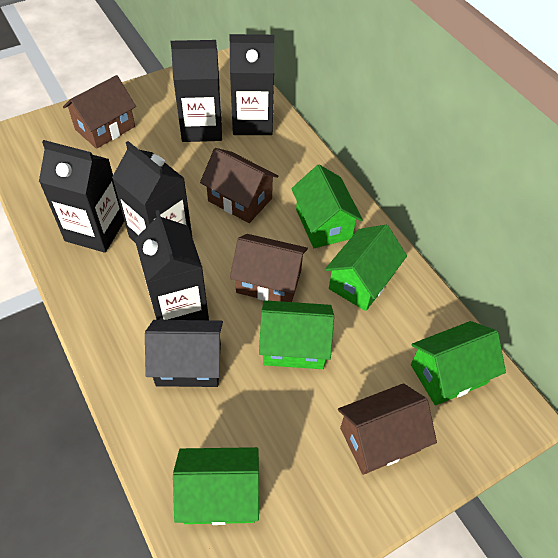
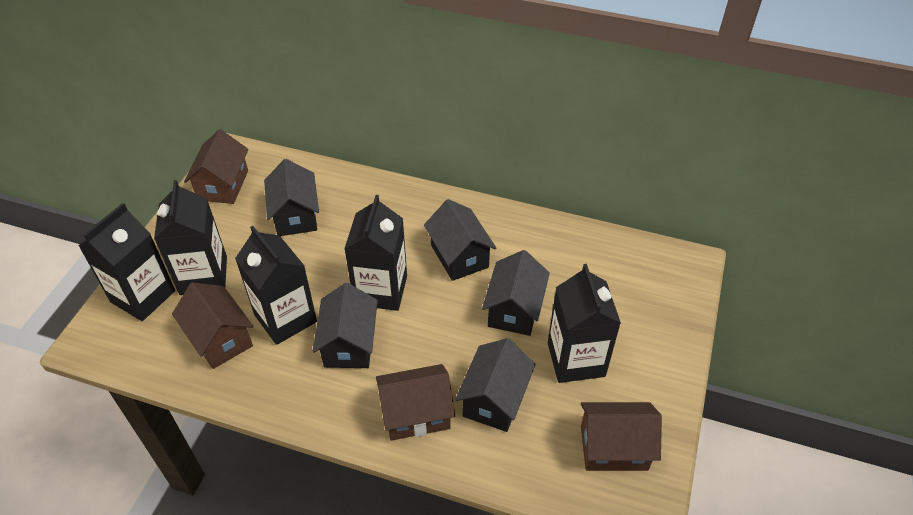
black house: [145,320,223,387] = 1 -> [264,159,319,236] [313,283,378,368] [424,199,496,281] [455,338,536,432] [482,250,550,336] = 5
green house: [173,447,259,525] [259,300,334,369] [291,165,363,248] [325,225,407,311] [411,321,506,406] = 5 -> none = 0

